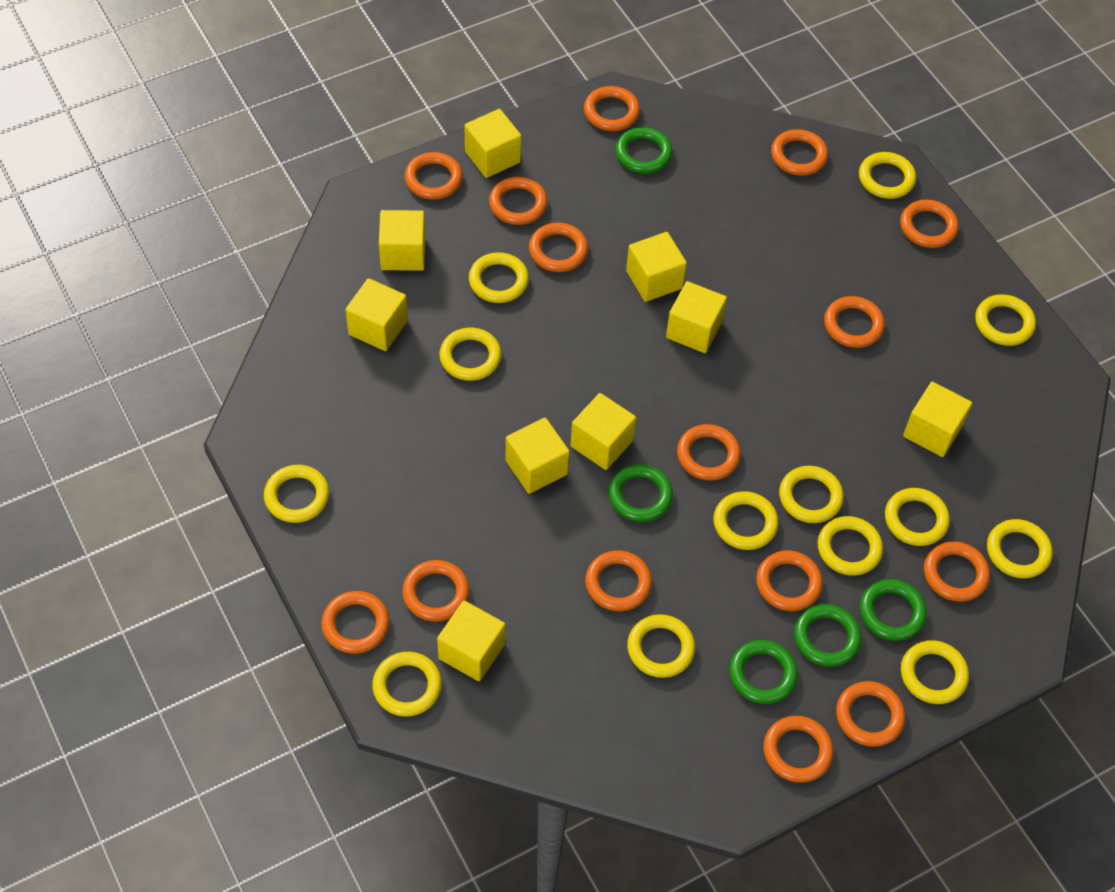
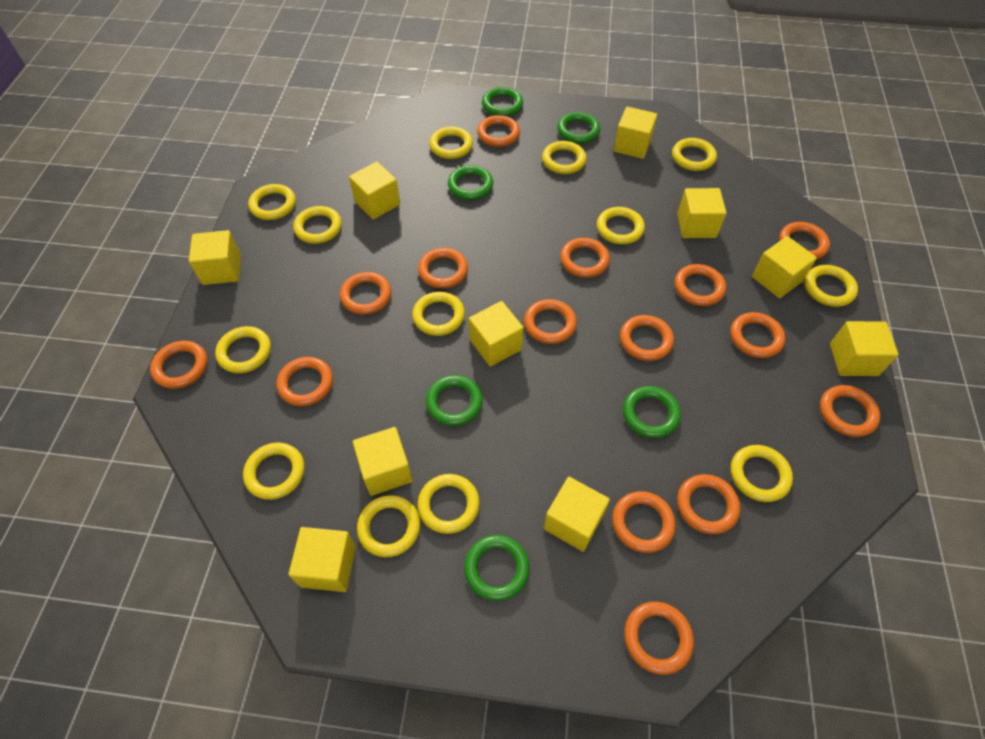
green ring: [608,464,673,522] [615,127,672,174] [729,640,798,704] [794,604,862,667] [860,579,927,641] = 5 -> [426,375,483,426] [448,165,493,200] [464,535,530,601] [482,87,523,117] [557,112,600,144] [623,386,681,438] = 6
yellow cube: [346,278,408,351] [379,210,425,271] [437,601,505,681] [465,109,521,178] [506,418,569,494] [570,393,636,470] [626,232,687,302] [666,281,727,353] [903,382,972,457] = 9 -> [189,230,241,285] [289,527,356,592] [349,162,400,219] [353,427,412,496] [469,301,524,367] [544,477,610,552] [614,107,657,159] [677,188,727,238] [752,236,817,298] [830,321,899,376] = 10

